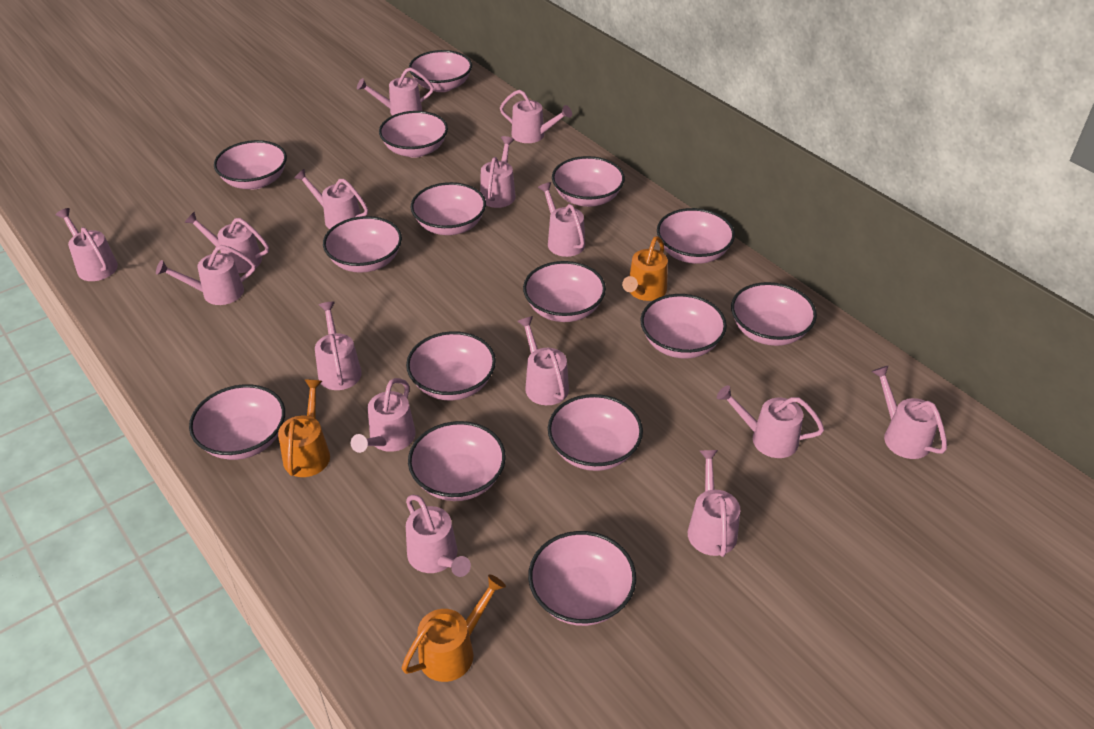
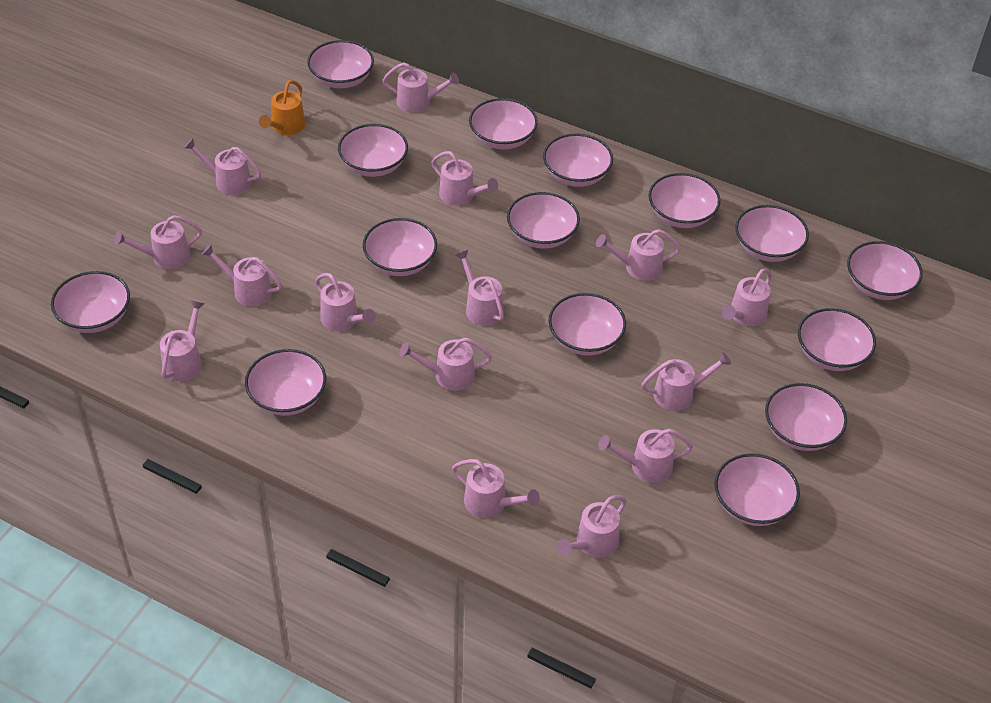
orange watering can: [278,379,330,477] [402,574,506,682] [622,236,668,301] = 3 -> [259,80,306,135] = 1

